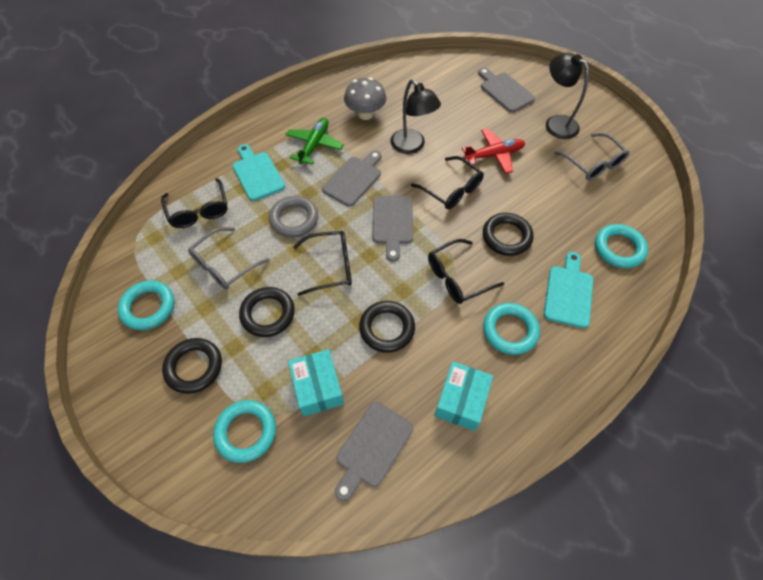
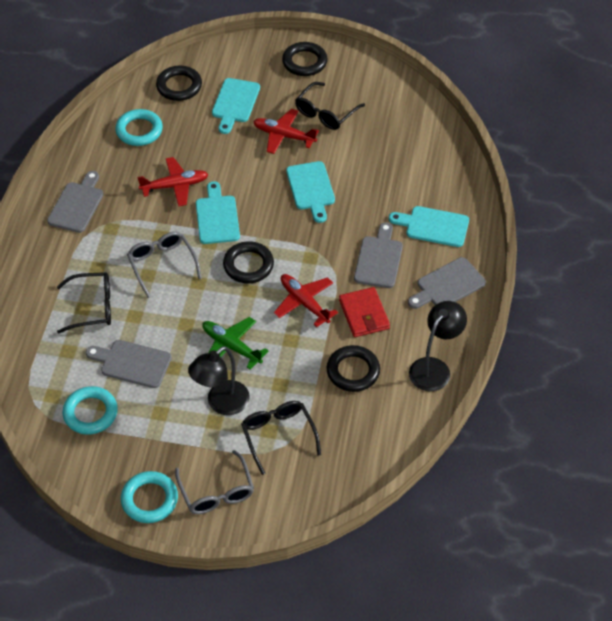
black glasses: [161,178,228,228] [293,231,352,296] [411,156,484,209] [428,239,504,304] = 4 -> [57,272,111,333] [241,401,321,475] [295,82,365,130] = 3
grey mushroom: [344,78,386,120] = 1 -> none = 0
grey ring: [269,196,318,237] = 1 -> none = 0
red plane: [462,129,525,174] = 1 -> [137,157,208,206] [253,109,319,154] [274,274,338,327] = 3
red wallet: none = 0 -> [339,287,390,337] = 1
turquoise box: [288,349,344,417] [434,361,493,431] = 2 -> none = 0
turquoise cutting board: [233,144,285,201] [544,252,593,328] = 2 -> [196,181,240,244] [212,78,260,134] [286,161,335,223] [389,206,469,247] = 4
turquoise ring: [118,281,174,330] [213,400,276,463] [483,303,540,355] [595,224,648,268] = 4 -> [62,386,118,435] [115,109,163,146] [121,471,178,523] = 3

